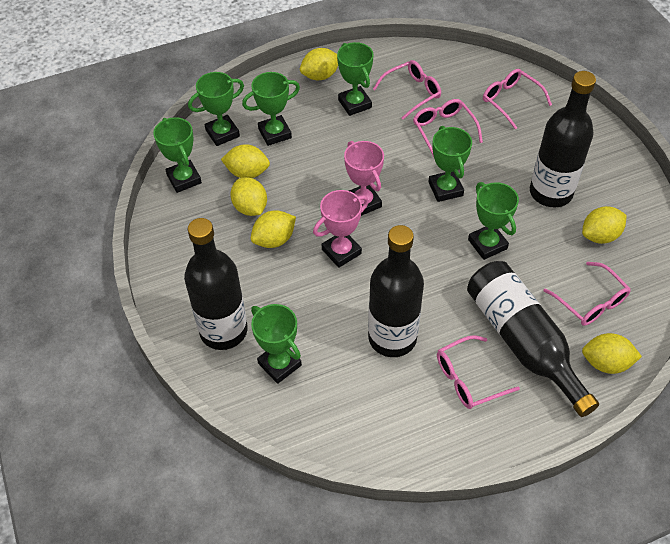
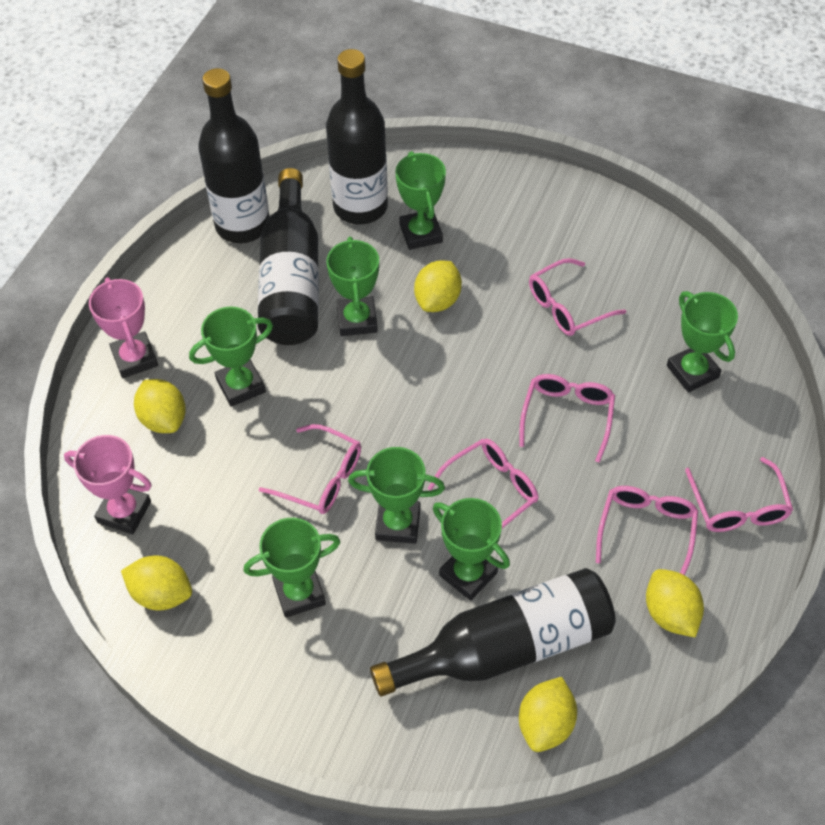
pink glasses: [373,60,441,120] [413,99,483,157] [437,335,520,409] [483,69,552,130] [543,262,631,326] = 5 -> [259,424,361,514] [428,438,539,528] [519,374,615,463] [529,258,626,336] [596,486,698,575] [685,457,793,532] = 6
yellow lemon: [221,144,270,178] [230,177,267,216] [251,210,296,248] [300,48,338,80] [582,206,627,244] [582,333,642,374] = 6 -> [121,555,192,610] [134,379,186,433] [414,261,462,312] [519,677,577,752] [646,569,704,637] = 5

